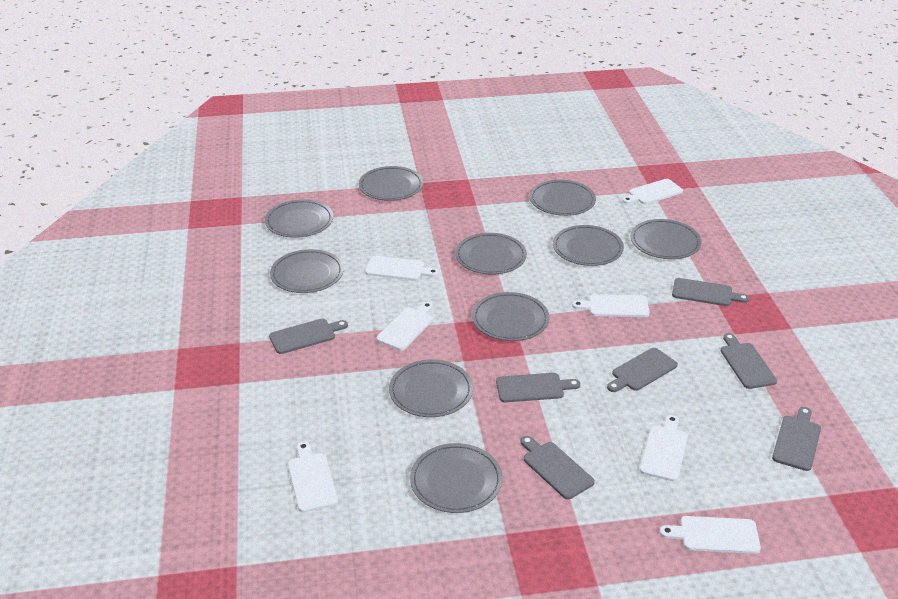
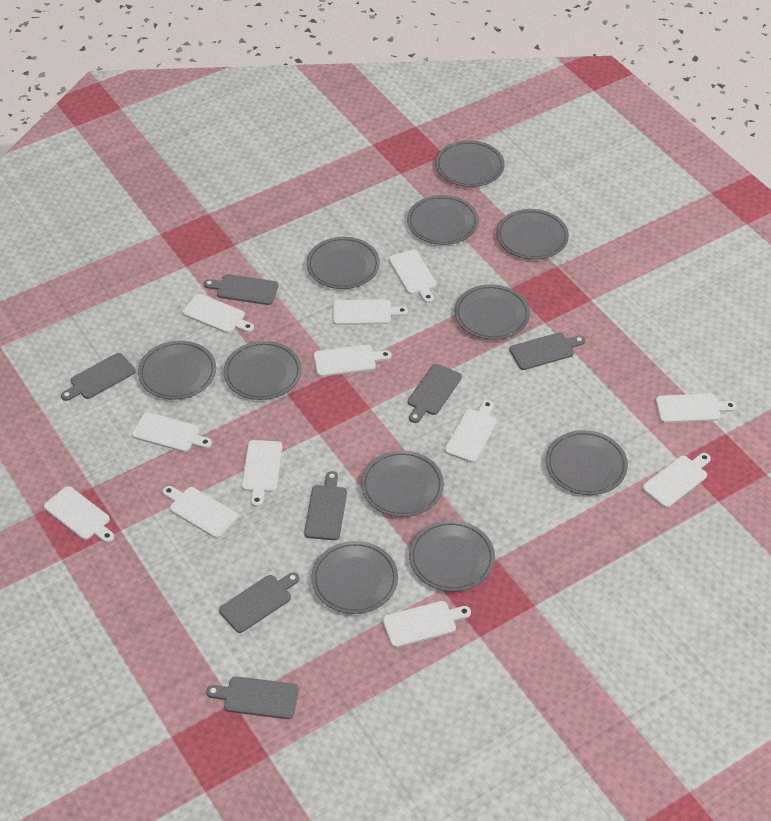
grey plate: [265,199,333,238] [270,249,344,293] [359,166,423,201] [389,360,473,417] [410,443,503,513] [455,233,527,275] [472,292,549,341] [530,180,596,216] [553,225,624,266] [631,219,702,259] = 10 -> [138,341,216,400] [224,341,302,400] [306,237,380,289] [311,541,398,614] [361,450,444,517] [407,195,479,245] [409,520,495,592] [435,140,505,187] [455,284,530,340] [496,209,569,260] [546,430,628,495] = 11
white cutting board: [288,442,338,512] [365,256,439,281] [376,302,433,351] [572,294,650,317] [622,179,683,204] [640,415,688,481] [660,516,761,554] = 7 -> [44,486,114,543] [132,412,212,452] [163,486,238,538] [182,294,254,333] [242,440,282,507] [314,345,391,377] [333,299,408,325] [383,601,471,648] [389,249,437,303] [445,400,497,463] [642,453,711,508] [656,393,736,423] = 12

